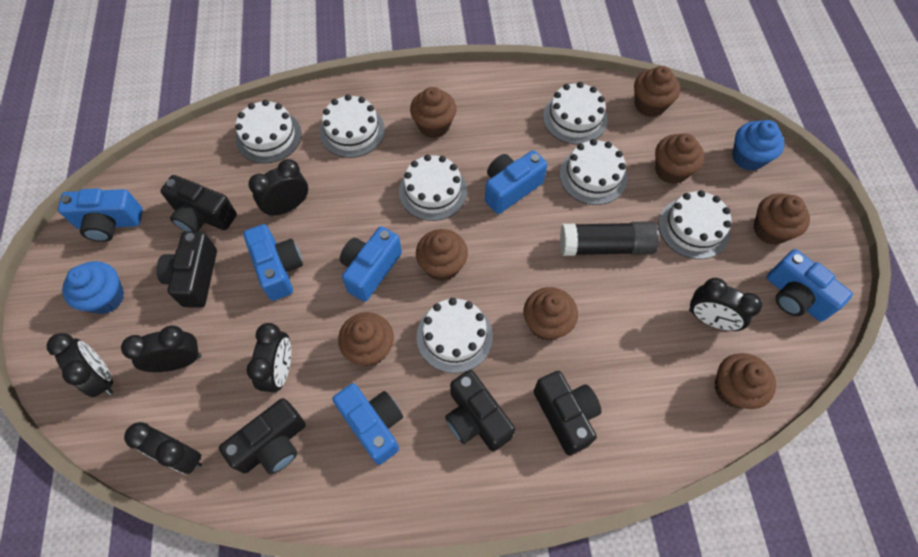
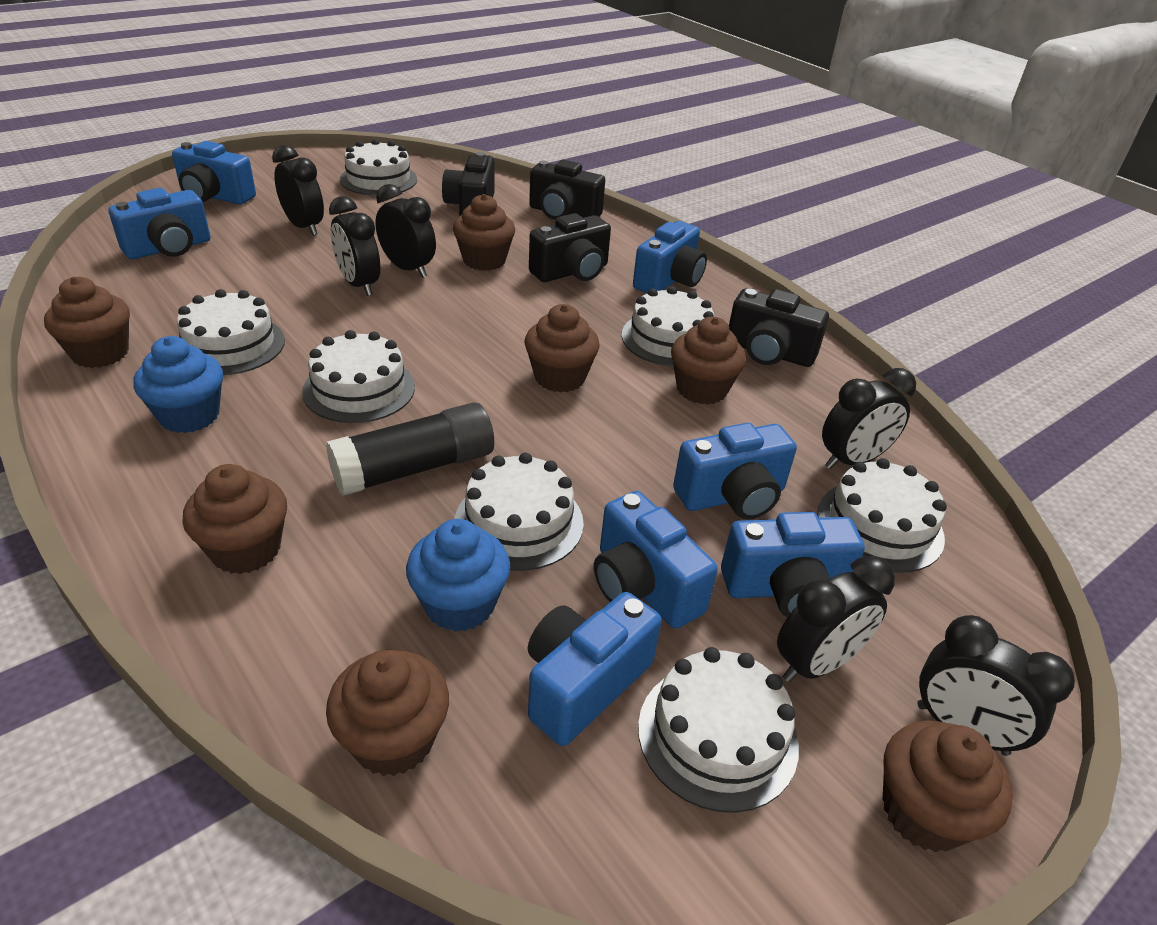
black camera: [156,231,217,308] [160,175,237,232] [219,398,306,474] [445,370,515,451] [534,371,601,456] = 5 -> [442,152,495,216] [529,160,605,220] [529,213,611,282] [729,289,829,367] = 4
blue camera: [58,188,143,242] [243,224,303,301] [332,383,403,465] [340,226,402,302] [485,150,547,214] [766,249,853,322] = 6 -> [108,188,210,259] [172,141,256,205] [528,592,662,746] [594,491,718,629] [633,221,707,293] [673,423,797,520] [721,512,865,618] = 7
brown cupcake: [338,312,394,366] [410,87,457,138] [416,229,468,281] [524,287,578,340] [634,66,680,117] [655,133,704,184] [714,353,776,409] [754,194,810,245] = 8 -> [44,277,130,368] [182,464,287,574] [326,650,449,776] [453,194,515,271] [525,304,599,393] [671,317,746,405] [883,720,1013,853] = 7

